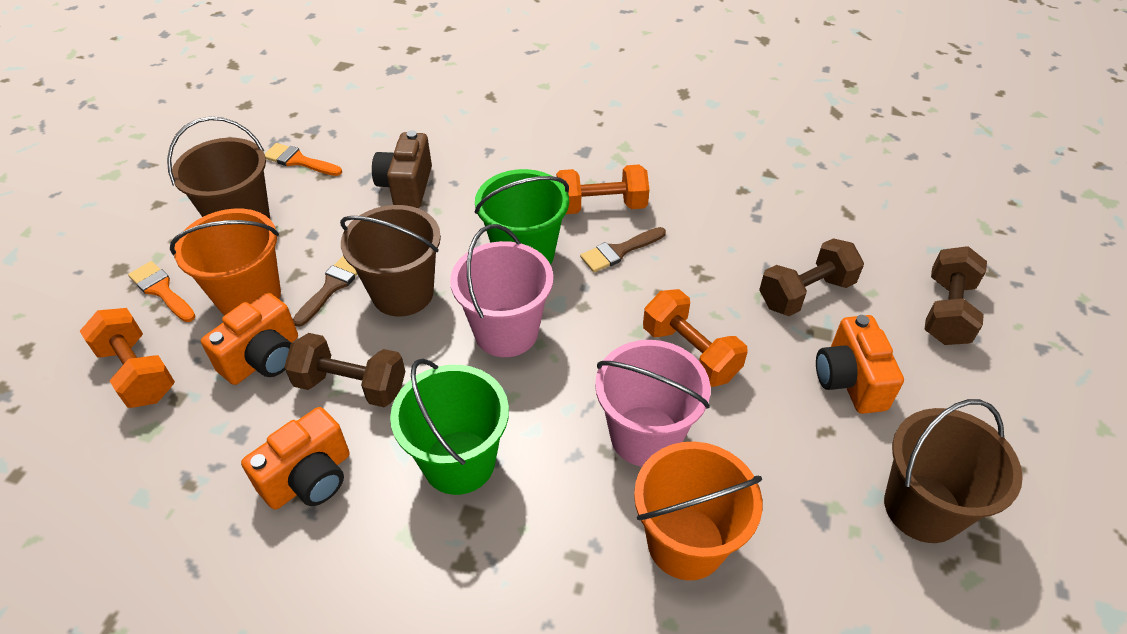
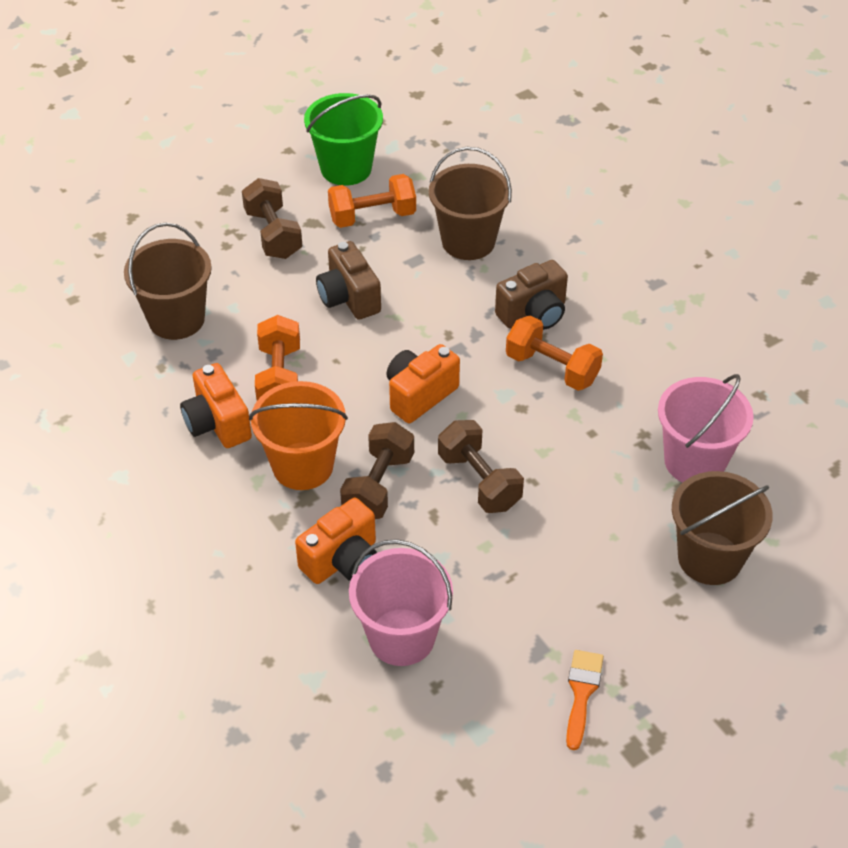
brown brush: [293,256,357,327] [580,227,666,272] = 2 -> none = 0
brown camera: [372,130,432,208] = 1 -> [316,241,381,320] [495,260,568,330] = 2
green bucket: [390,359,509,495] [474,169,569,265] = 2 -> [304,93,383,186] = 1
orange brush: [128,261,196,322] [265,143,342,176] = 2 -> [566,650,604,750] = 1
orange bucket: [170,209,281,316] [634,442,763,580] = 2 -> [249,381,348,490] = 1

